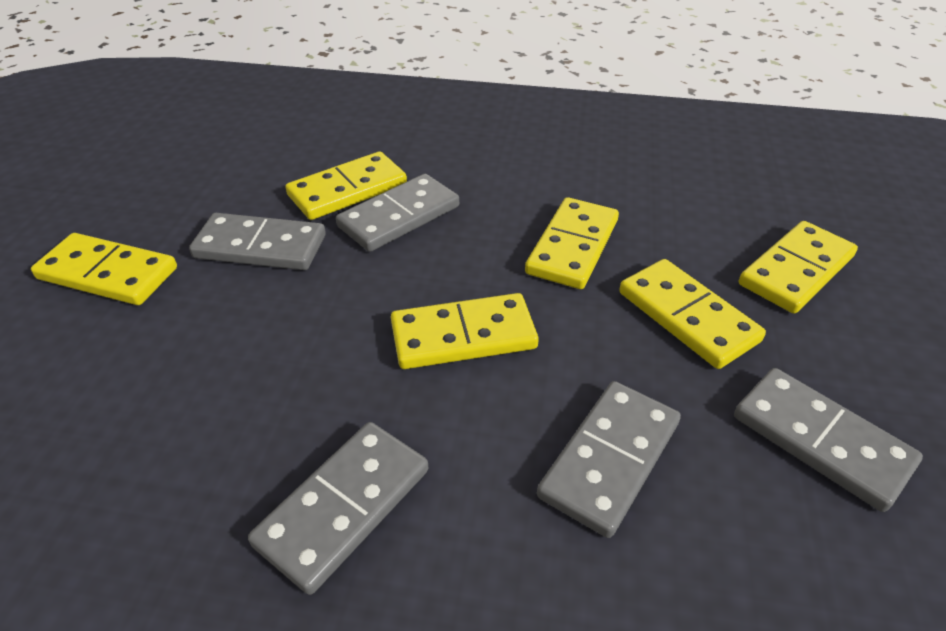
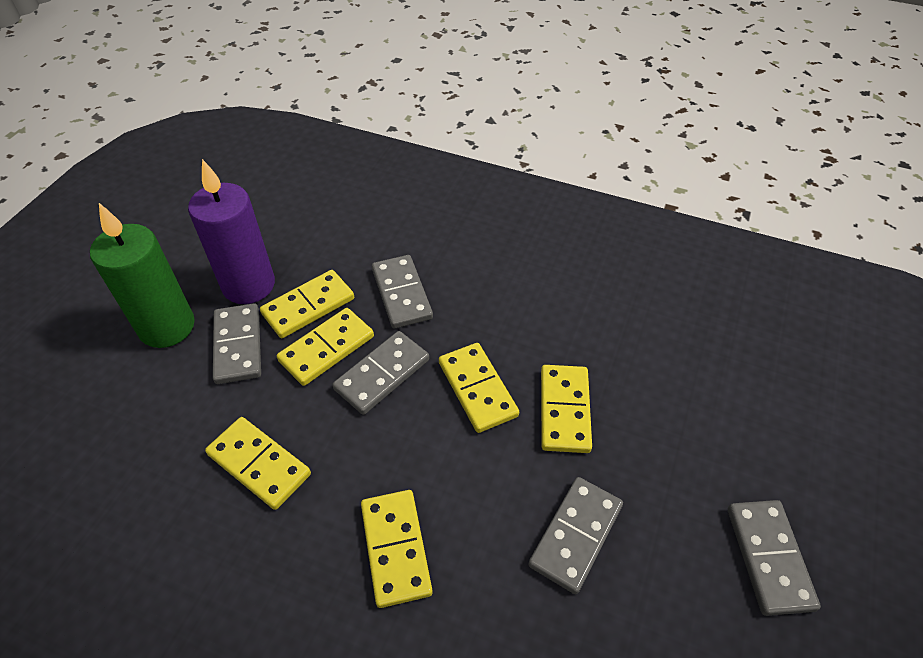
green candle: none = 0 -> [90,203,195,348] = 1
purple candle: none = 0 -> [188,159,275,304] = 1

